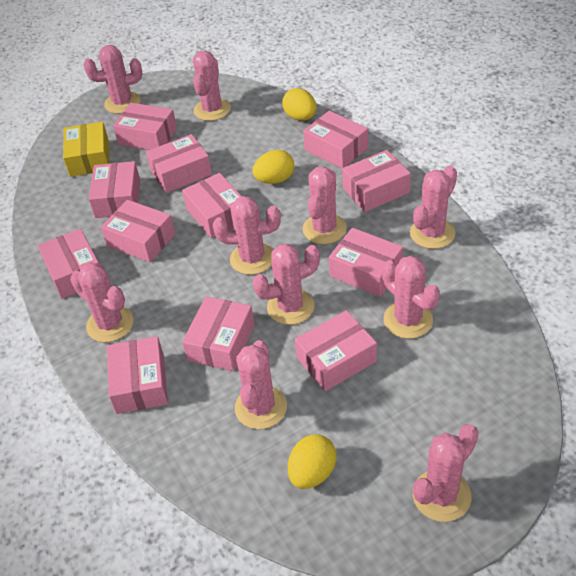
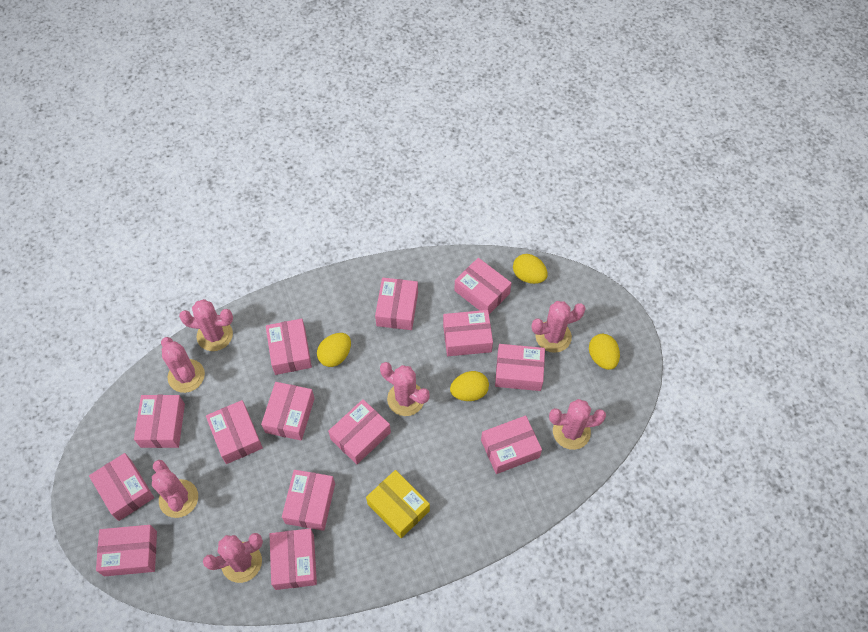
pink box: [38,229,99,299] [89,161,140,218] [101,200,175,262] [107,336,168,414] [113,103,177,150] [146,134,212,193] [182,173,242,238] [182,296,255,371] [295,310,377,391] [303,111,368,168] [329,228,403,297] [342,150,411,212] = 12 -> [89,453,154,521] [96,525,157,576] [134,395,185,448] [206,400,263,464] [261,382,315,441] [266,318,312,375] [269,528,317,590] [282,470,335,531] [328,399,391,464] [375,278,418,330] [443,310,493,356] [454,258,512,314] [481,415,542,474] [495,344,545,391] = 14
pink cactus: [70,262,134,342] [84,45,142,114] [193,51,231,121] [213,196,280,275] [235,340,287,429] [253,244,320,325] [303,166,347,244] [382,256,440,339] [410,165,457,249] [413,424,479,522] = 10 -> [152,460,198,518] [161,337,205,393] [179,299,233,351] [203,533,263,583] [380,362,430,416] [531,301,586,353] [549,399,606,450] = 7
yellow egg: [253,150,294,184] [282,88,317,121] [288,434,336,489] = 3 -> [317,333,351,367] [450,371,489,401] [513,254,548,284] [589,334,620,370] = 4

